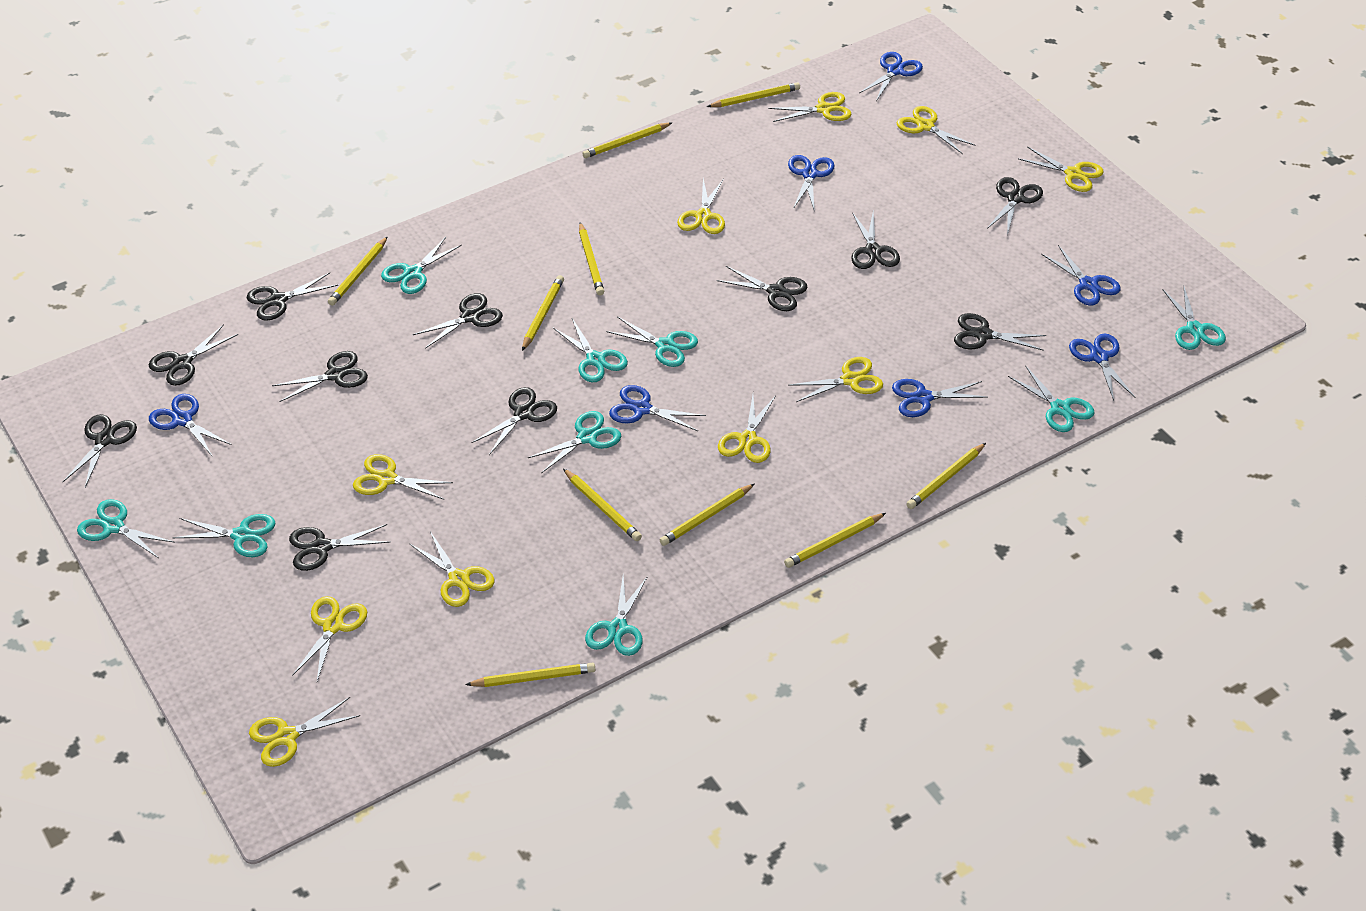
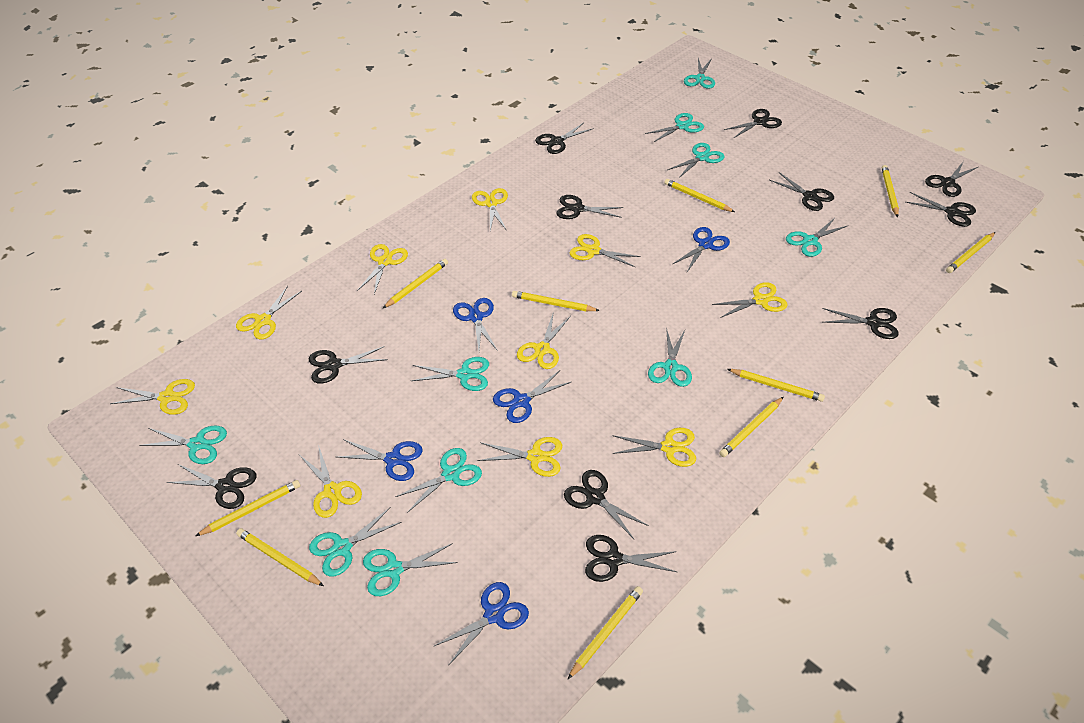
blue scissors: [149,394,232,457] [609,385,706,431] [788,155,835,209] [859,52,923,101] [892,379,988,417] [1041,245,1121,306] [1069,334,1135,401] = 7 -> [338,439,423,481] [434,582,529,666] [453,298,498,351] [493,370,571,423] [673,227,730,272] = 5
turquoise scissors: [77,499,175,558] [173,514,275,557] [381,237,462,294] [528,411,622,473] [553,319,628,382] [585,576,648,656] [606,317,698,367] [1008,365,1094,432] [1162,287,1226,350] = 9 -> [139,425,227,464] [309,507,402,577] [363,543,458,596] [395,448,482,513] [411,357,489,391] [645,113,704,142] [648,327,692,387] [667,143,725,178] [684,58,715,89] [786,218,847,257] = 10

